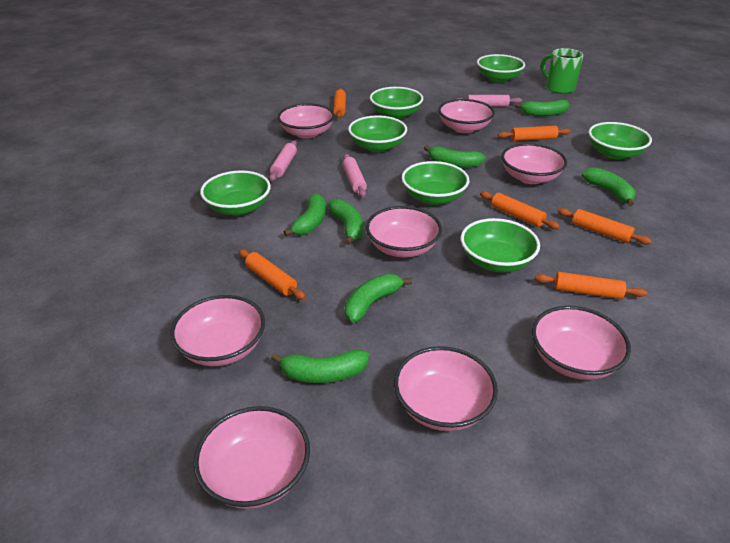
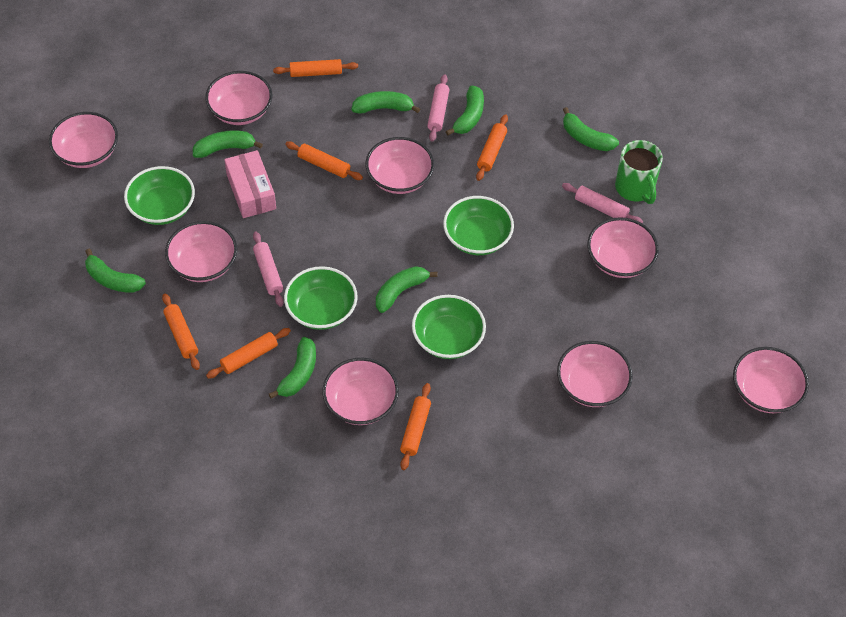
green bowl: [200,170,271,216] [348,116,407,152] [370,87,423,119] [402,161,469,205] [461,218,540,272] [477,54,525,83] [589,122,652,160] = 7 -> [124,166,195,225] [284,266,358,330] [412,295,486,359] [443,196,514,255] = 4
pink box: none = 0 -> [224,150,276,218] = 1

